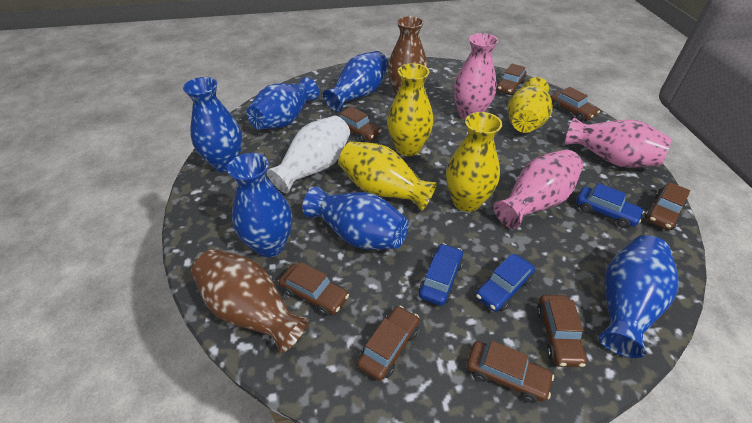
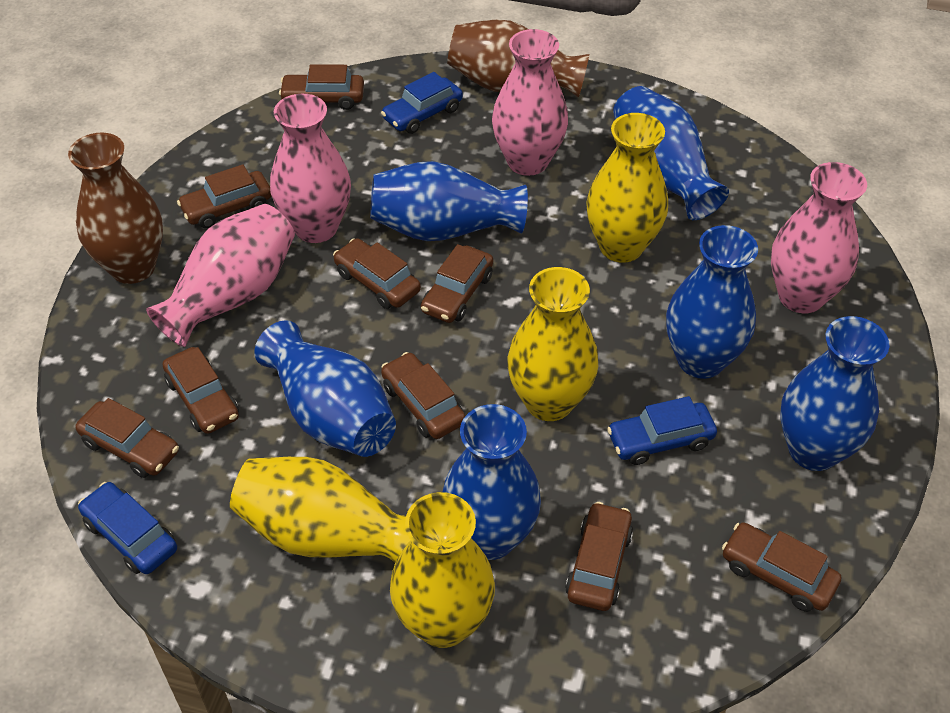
brown car: [279,262,349,316] [337,106,382,142] [357,306,420,381] [466,341,554,403] [496,64,526,95] [537,295,587,367] [551,87,600,121] [645,182,690,230] = 8 -> [75,398,179,478] [163,347,239,434] [177,164,272,228] [279,64,364,110] [333,238,421,309] [381,352,465,439] [421,244,493,323] [565,502,633,611] [722,522,841,612] = 9
pink vase: [453,33,498,120] [493,149,583,229] [565,118,672,168] = 3 -> [146,204,295,347] [270,94,351,243] [492,29,568,176] [771,162,867,313] = 4
white vase: [267,116,350,193] = 1 -> none = 0

